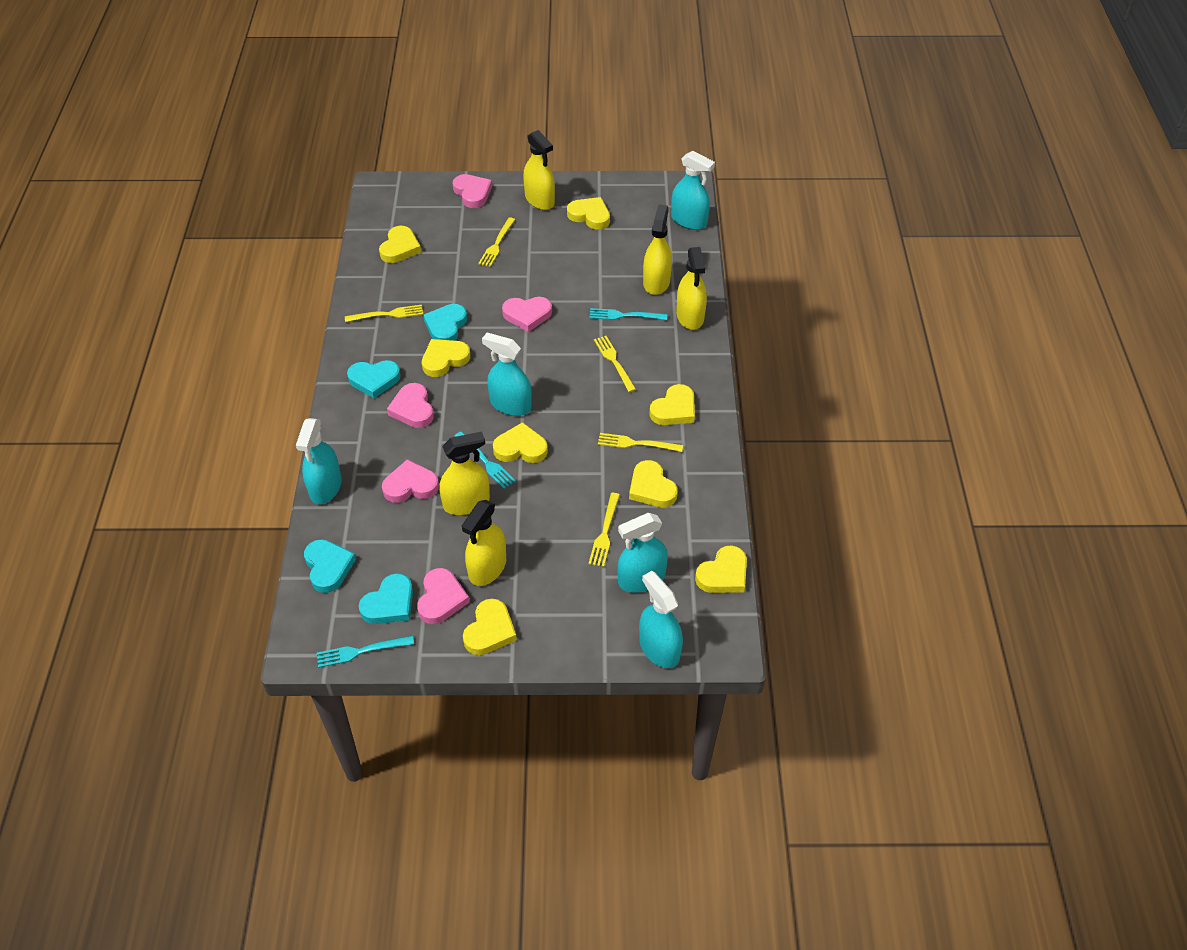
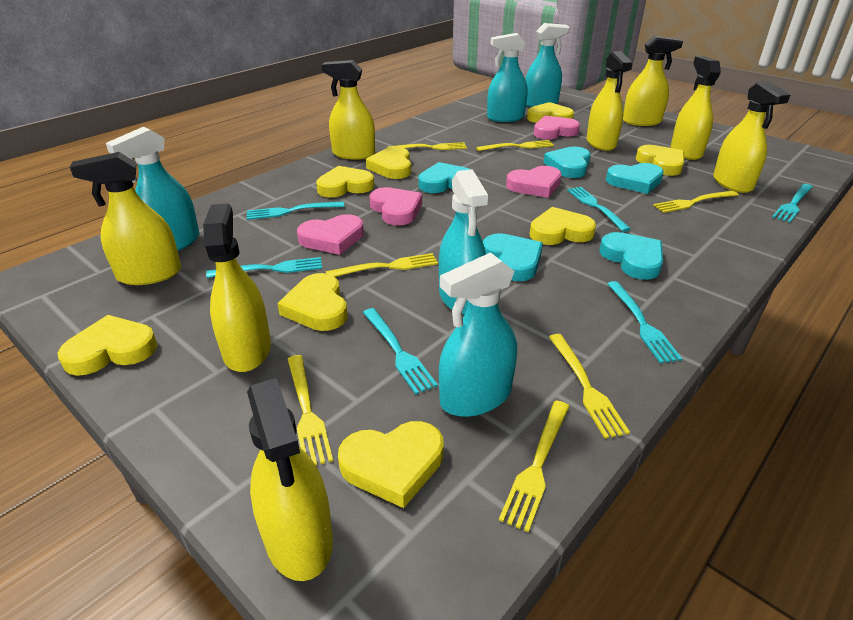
pink heart: [382,459,439,503] [387,383,434,428] [417,568,470,624] [452,174,492,208] [502,297,552,332] = 5 -> [297,214,364,255] [370,187,422,225] [506,166,562,198] [534,115,580,140] = 4
turquoise fork: [317,636,414,668] [455,432,516,489] [589,308,667,320] = 3 -> [206,257,322,278] [247,201,344,220] [363,308,438,394] [567,187,631,232] [607,281,682,363] [772,184,813,223] = 6
turquoise heart: [304,539,356,593] [347,360,401,399] [359,573,413,624] [423,304,467,341] = 4 -> [419,162,470,193] [483,233,543,281] [543,147,591,178] [599,232,663,280] [606,163,664,194] = 5
yellow fork: [345,305,423,322] [478,217,515,267] [589,493,620,567] [594,336,636,392] [598,433,683,452] = 5 -> [288,355,333,465] [326,253,438,277] [387,142,467,150] [476,140,554,151] [499,401,570,532] [549,334,630,439] [653,191,739,213] = 7
yellow spray bottle: [439,432,490,515] [462,500,506,586] [523,130,555,210] [643,205,672,295] [676,247,707,330] = 5 -> [70,152,181,285] [203,203,271,372] [247,378,333,581] [322,60,375,160] [587,51,633,151] [623,36,683,126] [671,56,721,160] [713,81,790,193] = 8

